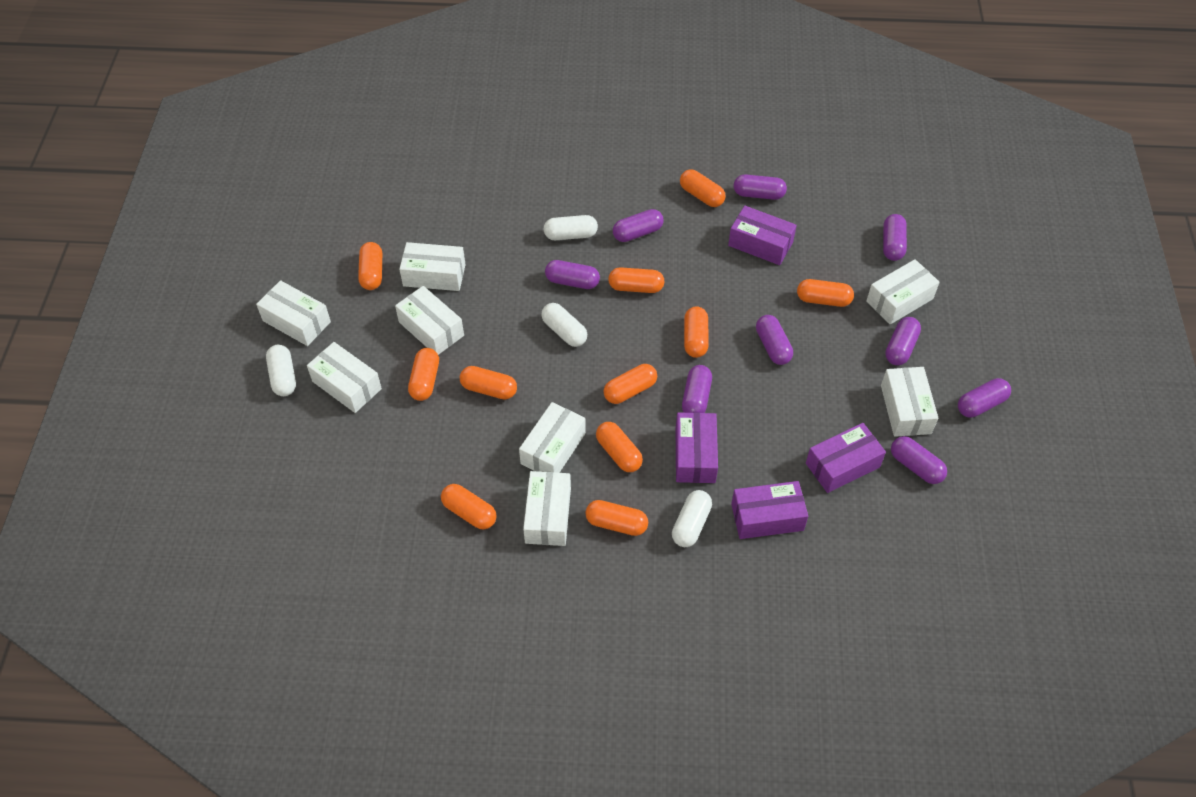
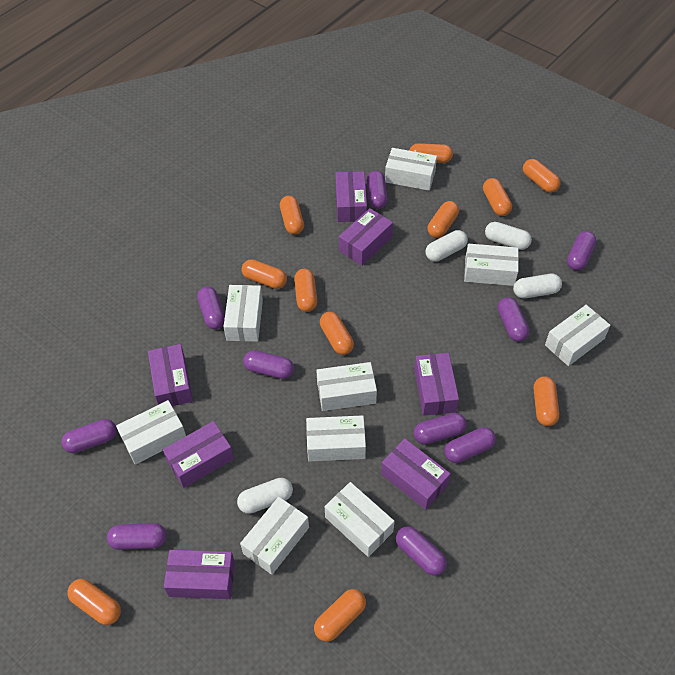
purple box: [676,412,718,483] [728,206,797,265] [731,481,808,539] [806,423,886,493] = 4 -> [148,344,193,406] [163,421,234,488] [164,550,235,599] [336,171,367,222] [339,208,393,266] [381,438,451,510] [414,353,459,416] = 7
purple capsule: [545,260,600,289] [613,209,663,242] [682,365,712,413] [734,174,787,200] [756,315,793,365] [883,214,907,261] [885,317,921,365] [891,436,947,484] [958,378,1011,418] = 9 -> [61,419,117,453] [107,523,167,550] [197,286,225,329] [243,350,294,379] [366,171,387,209] [396,526,447,575] [414,413,467,445] [444,427,496,463] [498,297,529,342] [567,231,596,270] = 10
white box: [256,280,331,346] [307,342,382,413] [395,286,464,355] [399,242,466,291] [519,402,586,473] [523,471,571,546] [866,259,940,324] [881,367,938,437] = 8 -> [116,400,186,465] [224,285,263,342] [240,497,309,575] [306,415,366,462] [316,362,377,411] [325,482,395,557] [385,148,437,191] [464,244,519,286] [545,305,610,366] = 9

